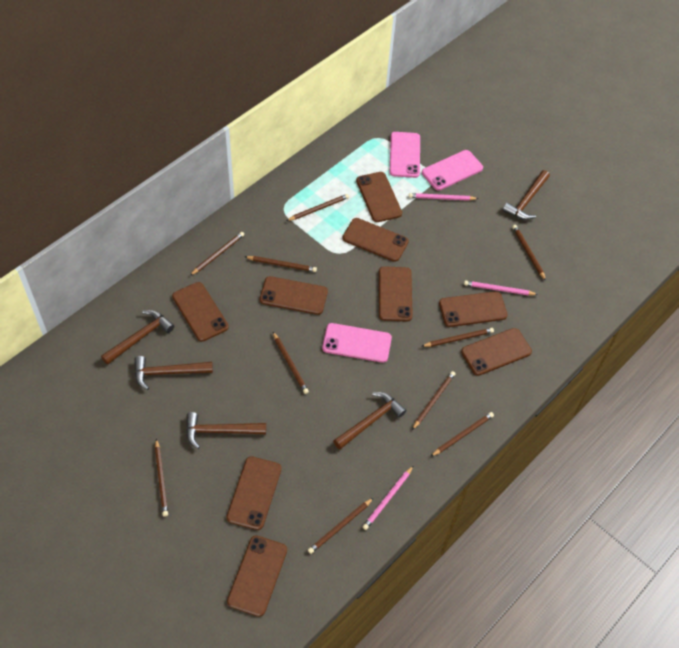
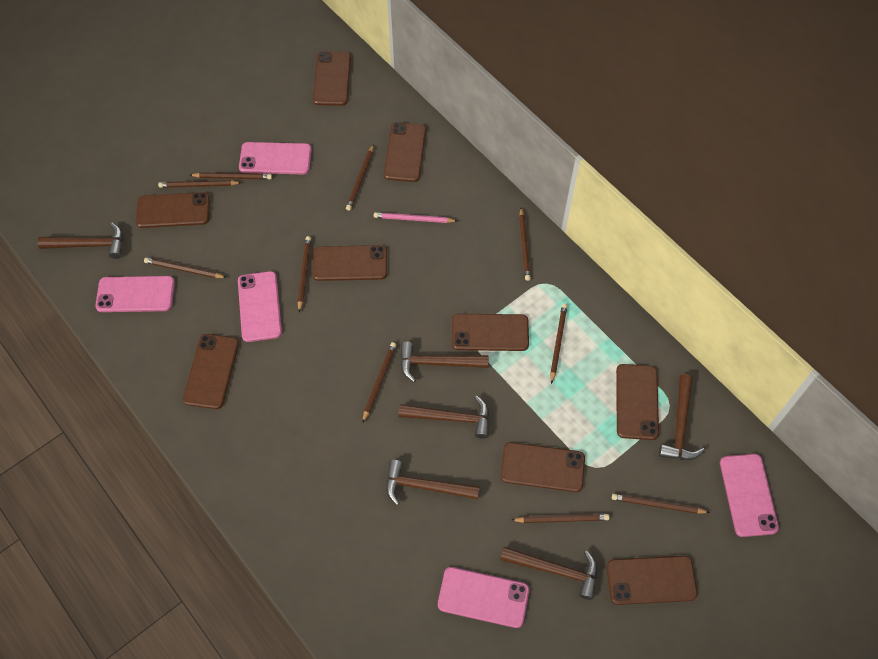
brown hammer: [101,310,174,365] [134,356,213,390] [186,412,266,449] [333,392,406,449] [502,170,550,220] = 5 -> [37,222,123,259] [386,460,480,505] [399,396,489,439] [400,342,489,382] [500,547,597,600] [659,374,705,460] = 6
pink pencil: [362,466,413,530] [409,193,478,201] [464,281,538,295] = 3 -> [374,212,457,223] = 1
pink phone: [322,323,392,363] [390,132,420,178] [422,150,483,190] = 3 -> [95,276,175,312] [238,271,282,342] [239,142,311,174] [438,567,529,628] [720,454,779,537] = 5

